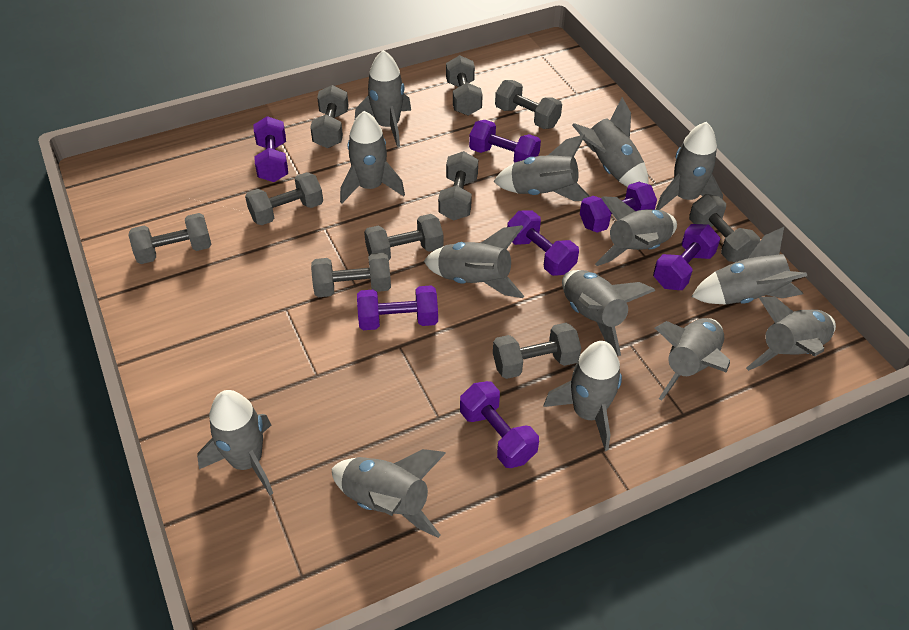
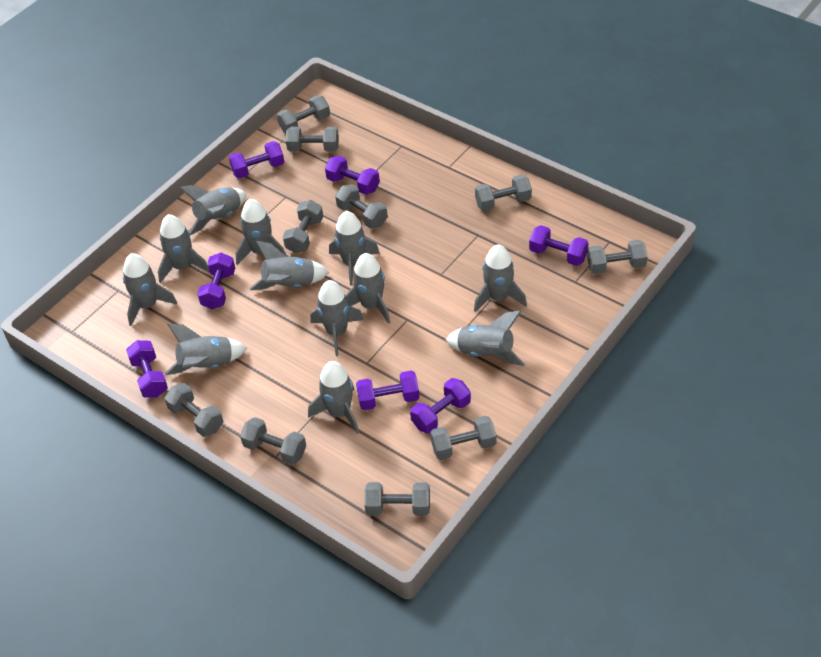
grey rocket: [197,390,273,495] [332,449,446,538] [340,111,405,204] [355,50,411,147] [424,225,524,298] [493,135,590,201] [543,341,622,451] [562,270,655,356] [572,97,649,187] [595,197,677,266] [655,318,730,401] [656,122,723,210] [691,227,807,305] [746,297,836,371] = 14 -> [123,253,177,326] [158,214,209,283] [165,324,247,375] [179,185,246,235] [236,199,286,265] [249,241,329,290] [308,361,359,434] [310,280,364,356] [329,211,380,286] [345,253,390,324] [446,311,525,366] [474,244,527,312] = 12

